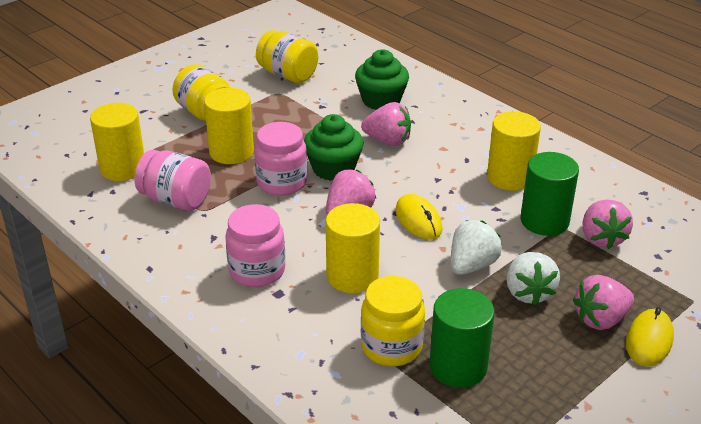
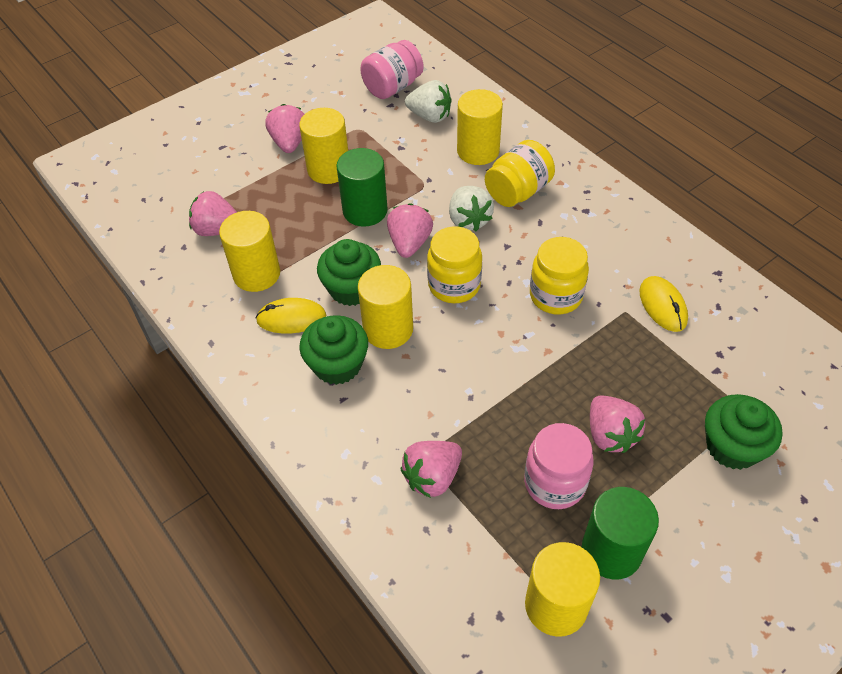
green cupcake: [304,114,363,181] [355,50,409,110] = 2 -> [299,315,368,385] [317,239,381,306] [705,394,783,470] = 3
pink jar: [134,150,211,211] [225,204,285,287] [254,122,307,196] = 3 -> [360,40,424,99] [524,423,594,509] = 2
pink strawberry: [326,170,376,215] [361,102,411,146] [573,275,634,330] [582,199,633,249] = 4 -> [189,191,237,236] [265,104,304,153] [387,203,433,258] [401,441,462,498] [590,395,645,453] = 5
yellow cylinder: [90,103,144,181] [204,88,254,164] [326,203,380,293] [487,111,541,191] = 4 -> [219,211,280,292] [299,108,348,184] [358,265,413,349] [457,89,503,165] [525,542,600,637] = 5

